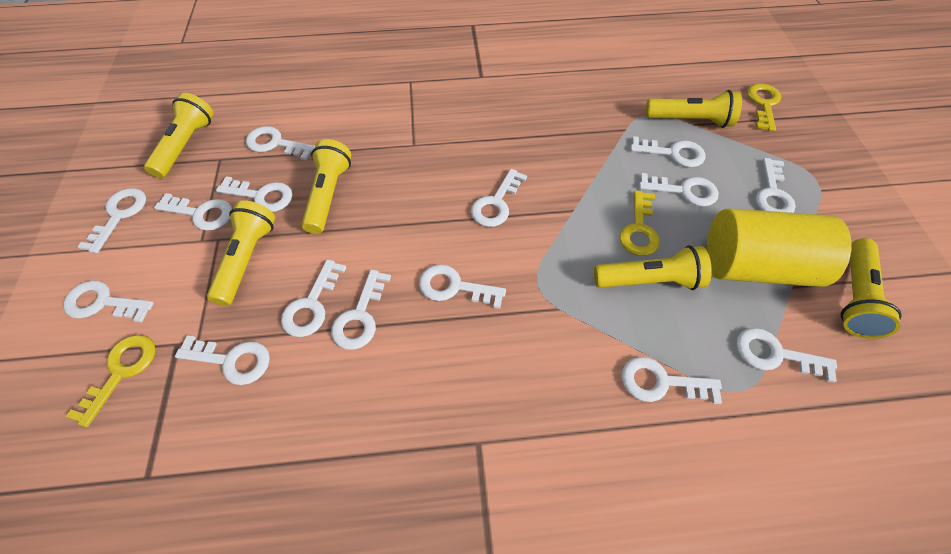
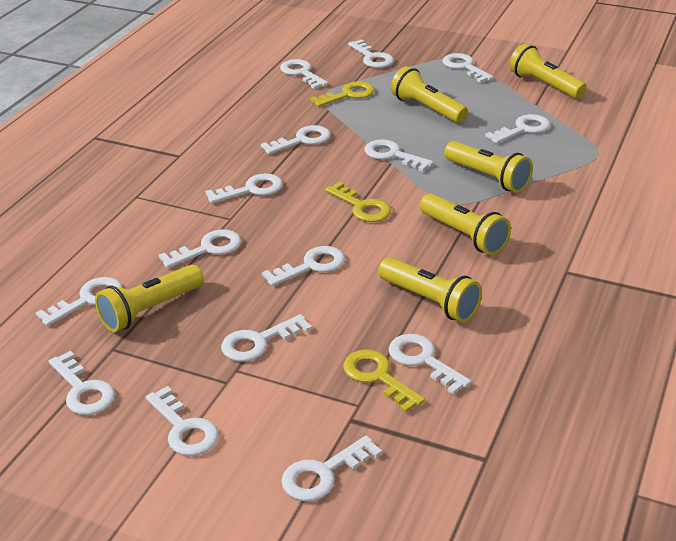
yellow cylinder: [706,208,851,287] = 1 -> none = 0

